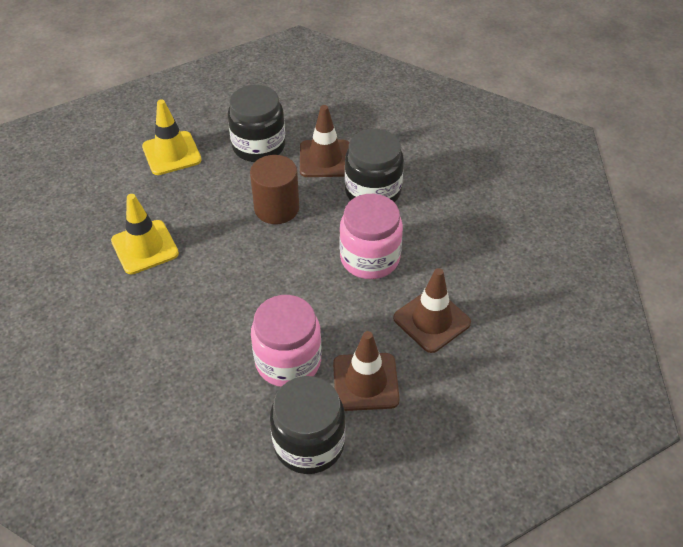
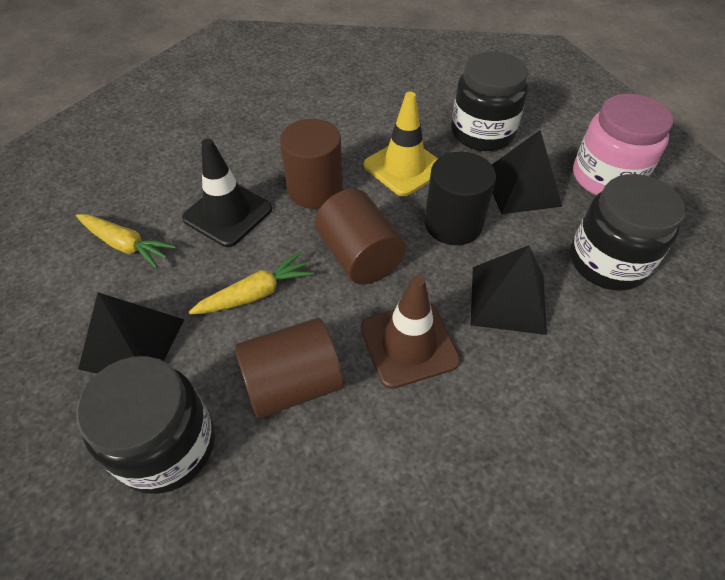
black cylinder: none = 0 -> [424,152,496,245] = 1
black pyramid: none = 0 -> [78,292,184,374] [471,245,547,335] [492,130,562,214] = 3
black traffic cone: none = 0 -> [182,138,272,247] = 1
brown cylinder: [250,155,299,224] = 1 -> [235,318,343,418] [280,119,343,209] [315,189,406,284] = 3
brown traffic cone: [300,105,349,177] [333,331,400,411] [393,268,471,353] = 3 -> [361,275,460,389] = 1
pink jar: [251,295,322,387] [339,194,403,279] = 2 -> [573,94,673,195] = 1
yellow carrot: none = 0 -> [76,214,176,268] [189,252,314,314] = 2
yellow traffic cone: [111,194,179,274] [142,99,202,175] = 2 -> [364,92,438,196] = 1

